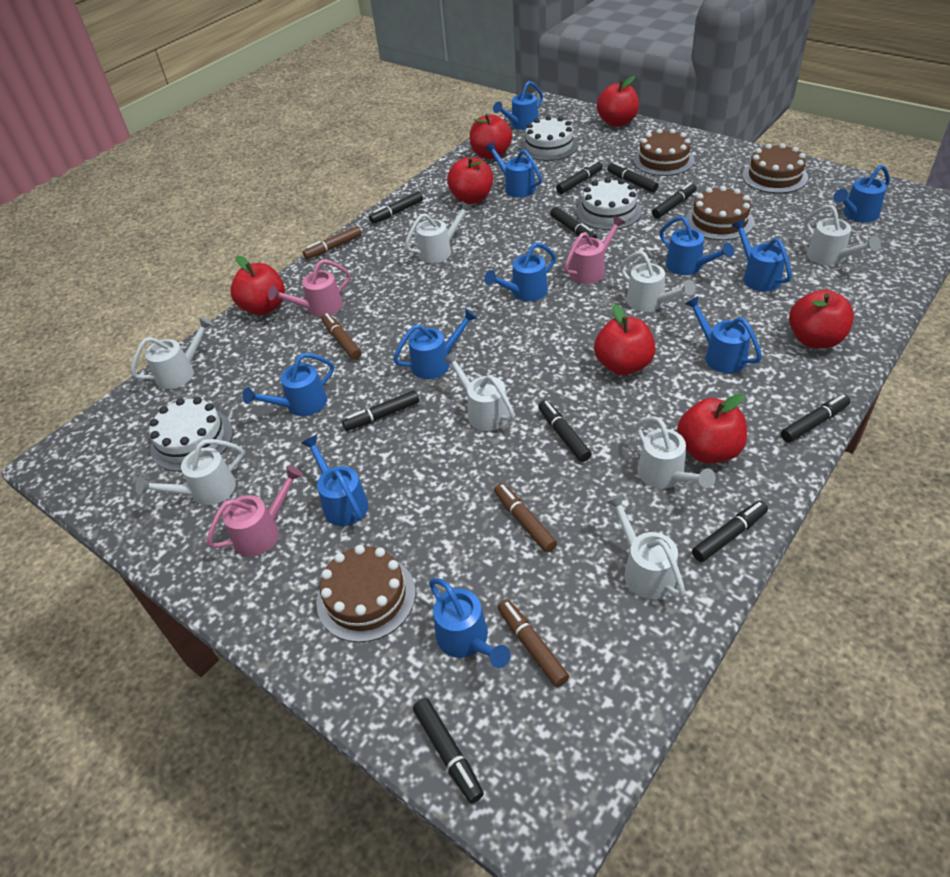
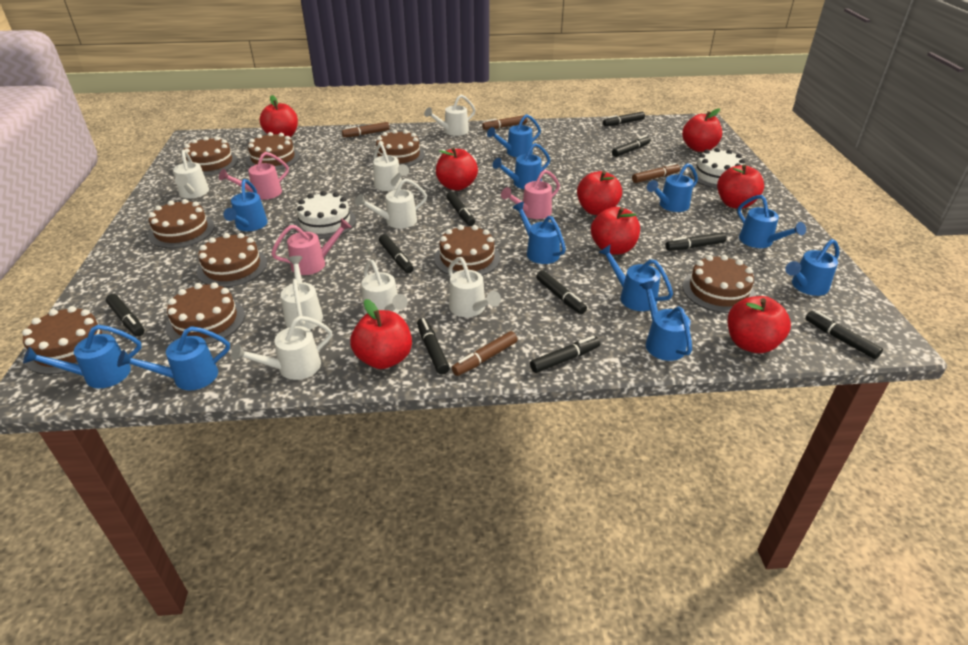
brown cake: [316,545,415,642] [633,129,695,176] [686,186,754,240] [742,143,808,193] = 4 -> [22,306,112,375] [148,199,215,248] [166,283,245,345] [184,136,238,175] [197,233,267,287] [246,132,300,170] [373,130,425,167] [434,225,500,276] [682,255,756,313] = 9
red apple: [230,256,285,315] [447,157,493,204] [470,114,512,159] [594,304,655,375] [597,76,639,127] [677,393,747,463] [789,290,854,349] = 7 -> [260,95,298,137] [350,299,412,369] [436,147,478,190] [577,171,622,215] [591,207,640,255] [682,108,722,152] [717,164,764,209] [728,296,791,353] = 8
white cake: [149,397,233,472] [521,116,578,161] [577,178,642,230] = 3 -> [294,191,356,239] [690,148,745,189] = 2

